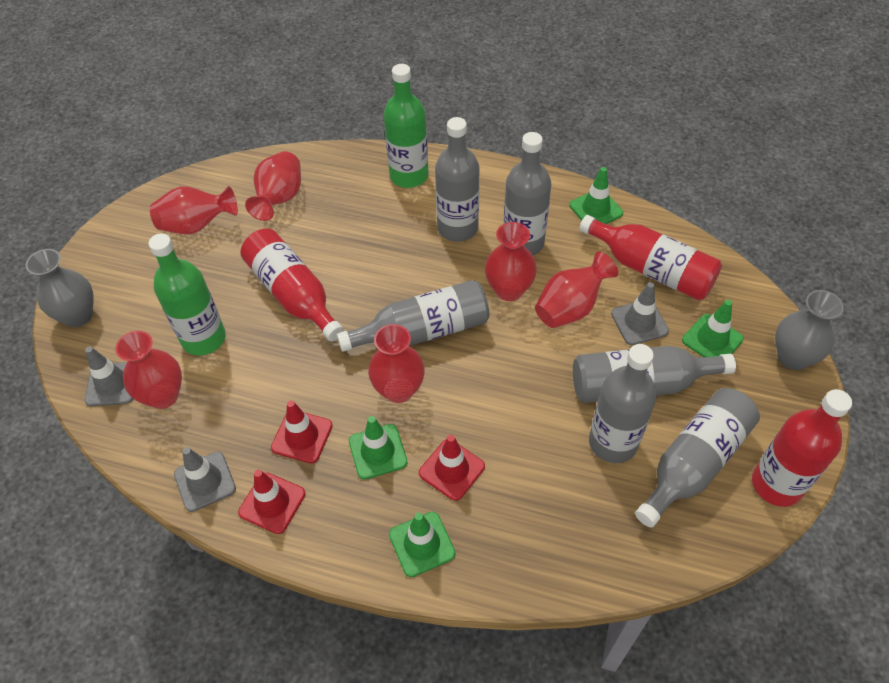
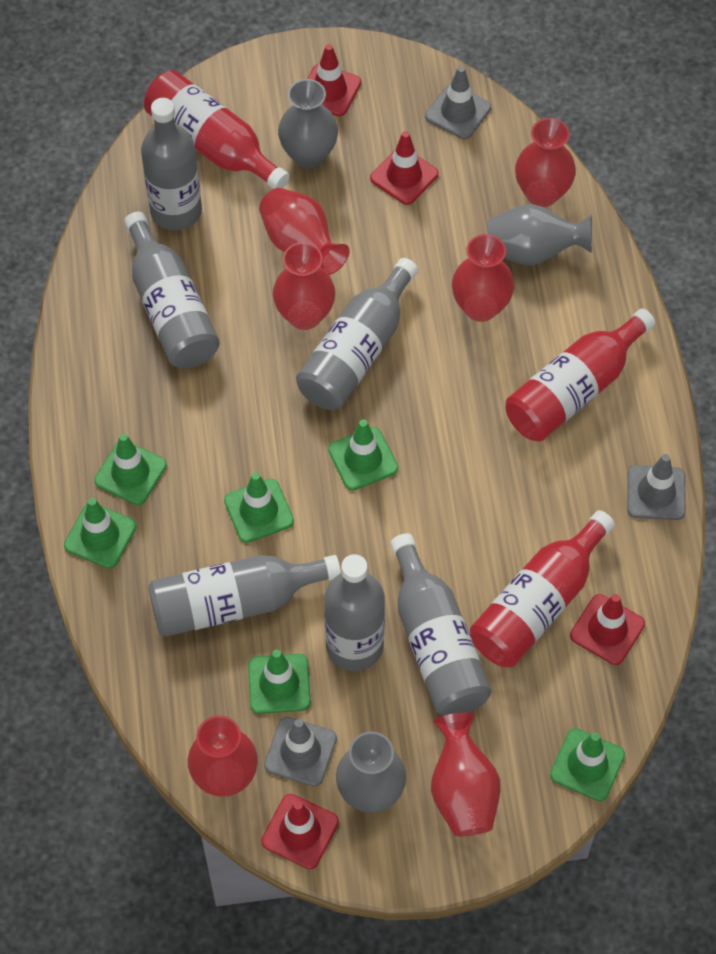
green bottle: [149,234,226,356] [383,64,429,188] = 2 -> none = 0
green traffic cone: [349,416,408,480] [389,512,456,577] [569,167,623,224] [682,300,744,357] = 4 -> [64,498,137,568] [94,434,167,505] [224,472,294,543] [248,649,311,714] [328,419,398,490] [550,728,625,801] = 6
grey vase: [26,249,94,327] [775,290,844,370] = 2 -> [278,79,338,168] [336,731,406,813] [488,204,592,266] = 3
red traffic cone: [238,470,306,534] [271,400,333,463] [419,435,485,501] = 3 -> [261,794,339,869] [307,44,361,116] [370,131,438,205] [570,594,645,665] = 4

